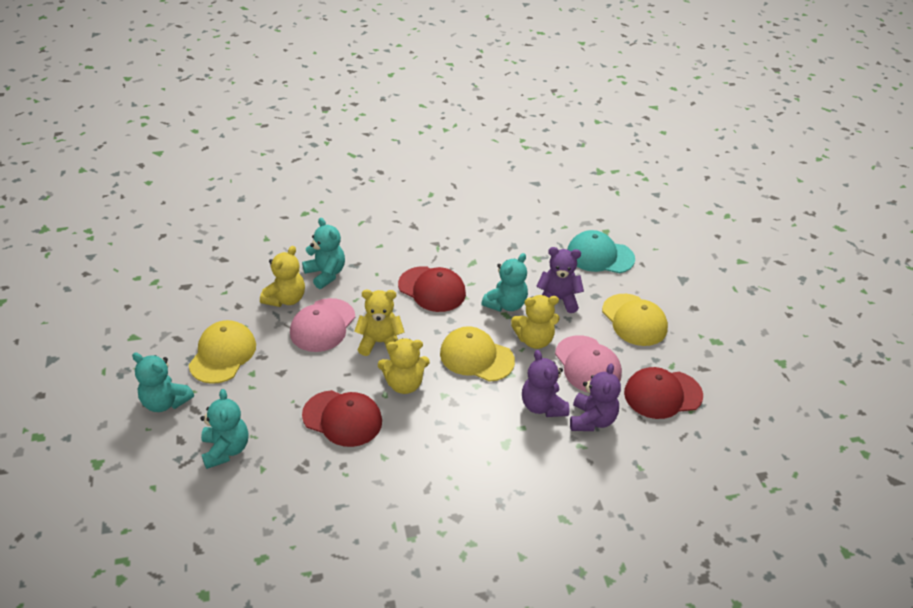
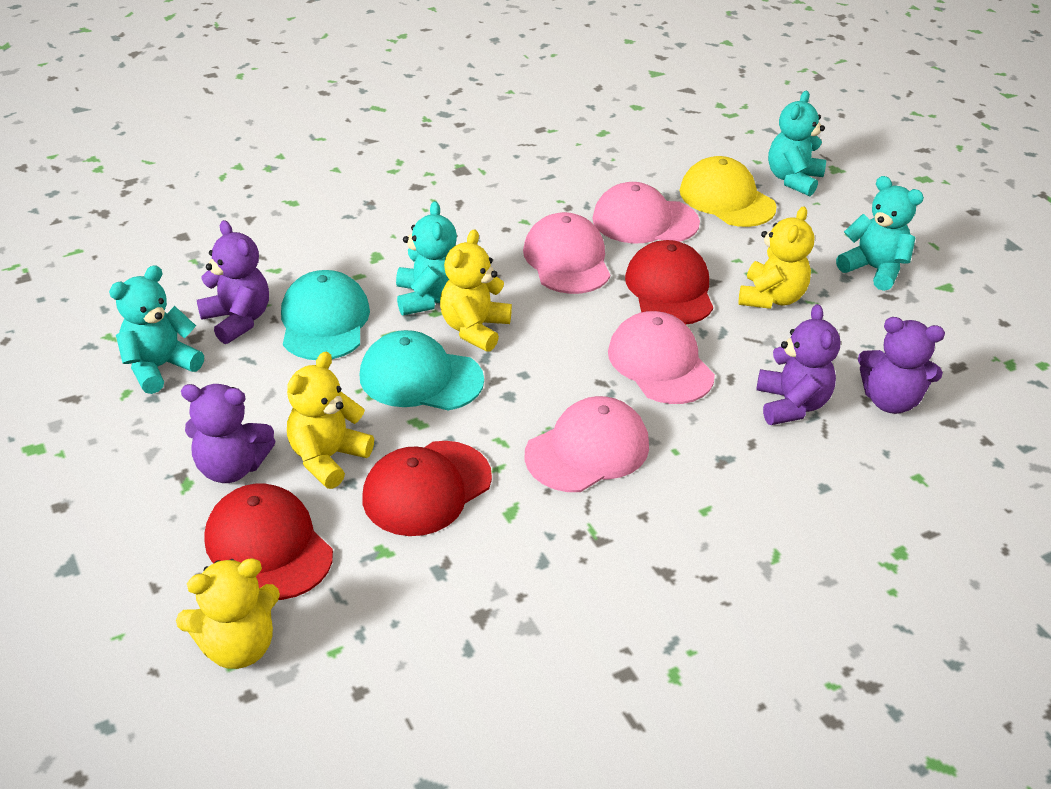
pink cap: [290,298,355,352] [555,335,622,392] = 2 -> [523,212,610,294] [524,396,649,492] [592,182,700,243] [608,311,715,404] = 4
purple teddy bear: [522,350,569,417] [536,247,584,313] [570,363,621,431] = 3 -> [181,384,275,483] [197,220,269,344] [756,304,840,425] [858,317,945,414] = 4
turquoise cap: [567,230,635,273] = 1 -> [281,270,370,360] [360,330,484,411] = 2
yellow cap: [189,320,256,384] [440,326,515,382] [602,294,668,346] = 3 -> [680,156,776,227] = 1

